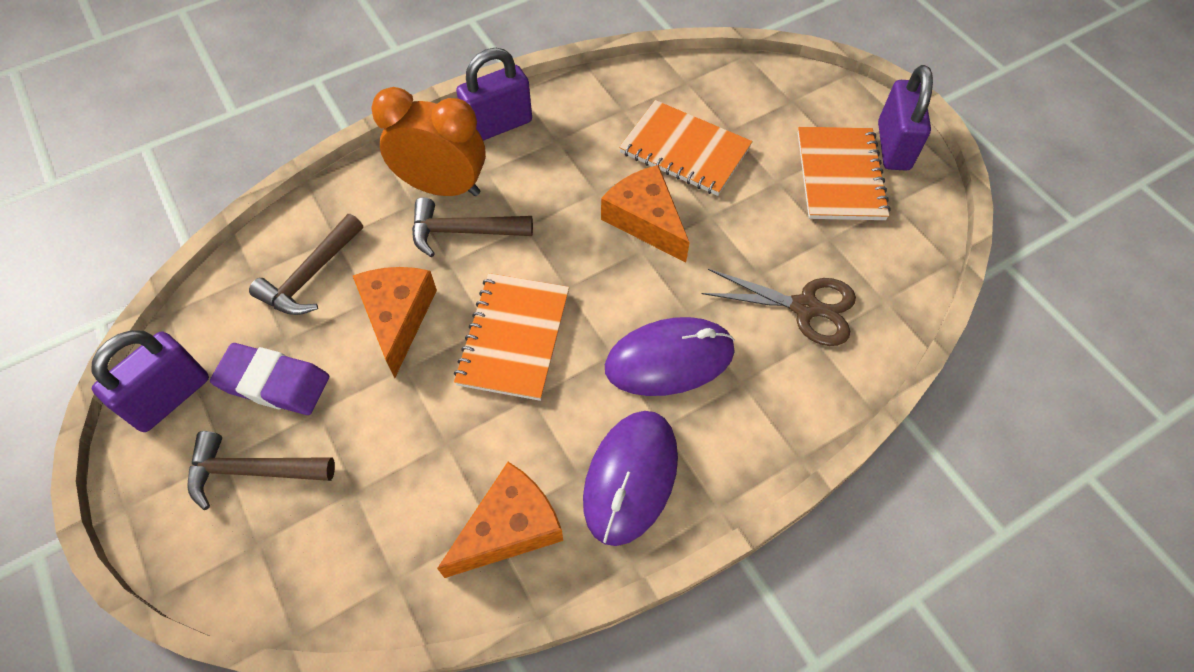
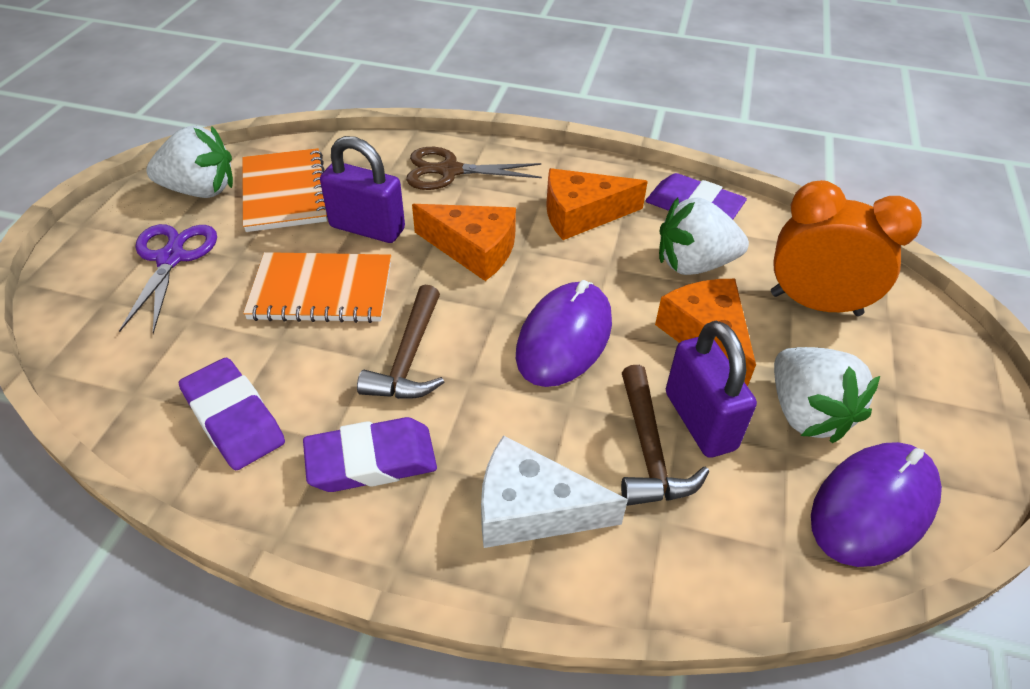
brown hammer: [187,431,335,510] [249,214,363,315] [412,197,533,257] = 3 -> [357,285,444,399] [621,365,709,506] = 2
orange notebook: [454,273,569,401] [619,100,753,196] [798,127,890,220] = 3 -> [242,148,327,232] [243,252,391,323] = 2
purple eraser: [210,343,329,415] = 1 -> [179,358,285,470] [303,417,437,492] [646,173,747,220] = 3
purple padlock: [91,330,209,432] [456,48,532,141] [878,65,933,171] = 3 -> [320,136,405,243] [666,321,757,458] = 2
purple scissors: none = 0 -> [119,224,217,334] = 1
white cheese: none = 0 -> [481,435,628,548] = 1
white strawberry: none = 0 -> [146,125,233,198] [659,197,749,275] [774,347,880,443] = 3

